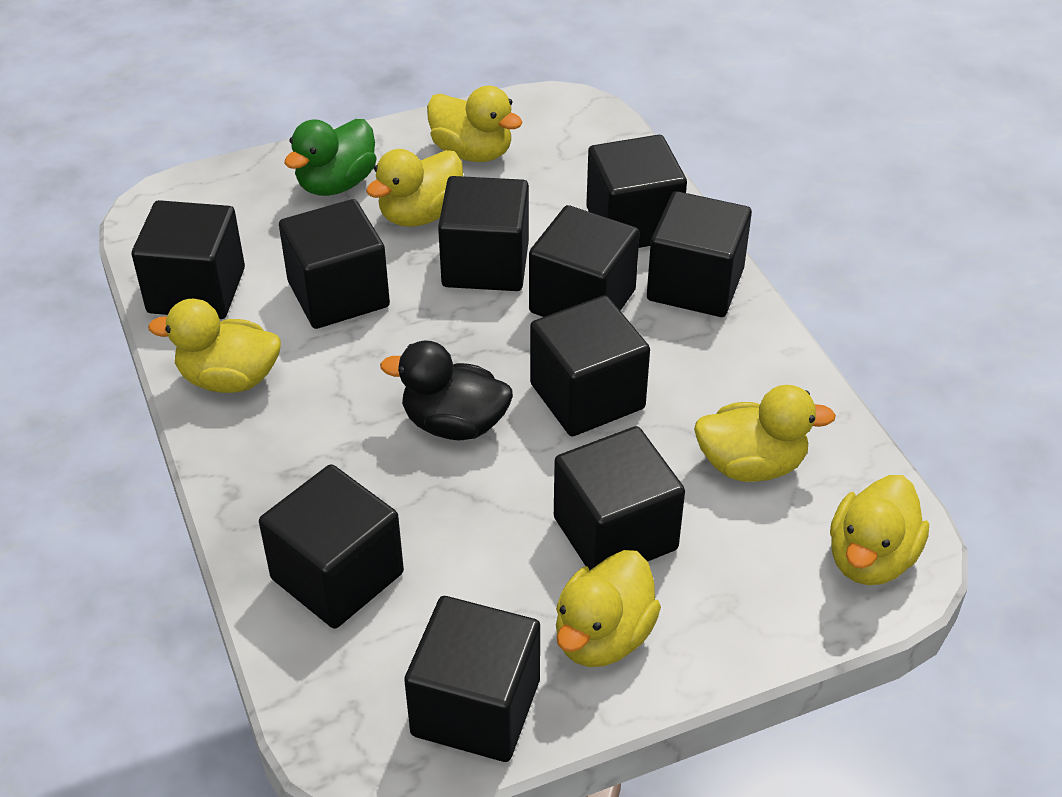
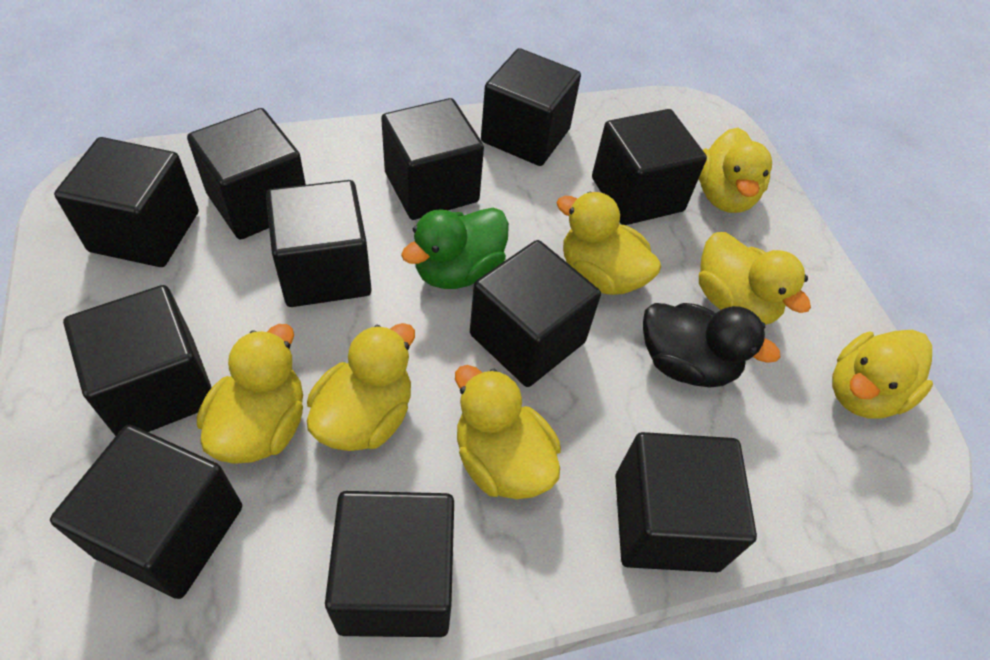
black cube: [132,200,245,319] [259,464,404,629] [279,199,390,329] [404,596,540,762] [438,176,529,291] [529,205,640,317] [530,295,650,436] [554,426,685,570] [586,135,687,248] [647,191,752,317] = 10 -> [50,425,242,599] [54,137,199,267] [63,285,212,436] [187,108,306,240] [266,180,372,307] [325,491,454,637] [381,98,484,220] [470,240,601,387] [481,48,581,166] [592,109,707,225] [615,432,757,572] = 11
yellow duck: [148,299,281,393] [366,149,463,227] [427,86,523,162] [556,550,661,667] [694,385,836,482] [830,475,929,585] = 6 -> [197,324,303,464] [307,323,415,451] [455,365,561,499] [557,192,661,295] [699,128,772,213] [699,232,811,325] [832,330,933,419] = 7

